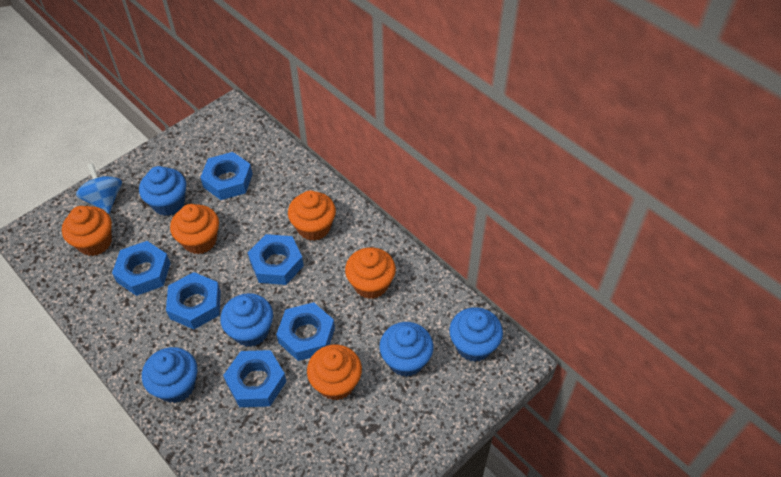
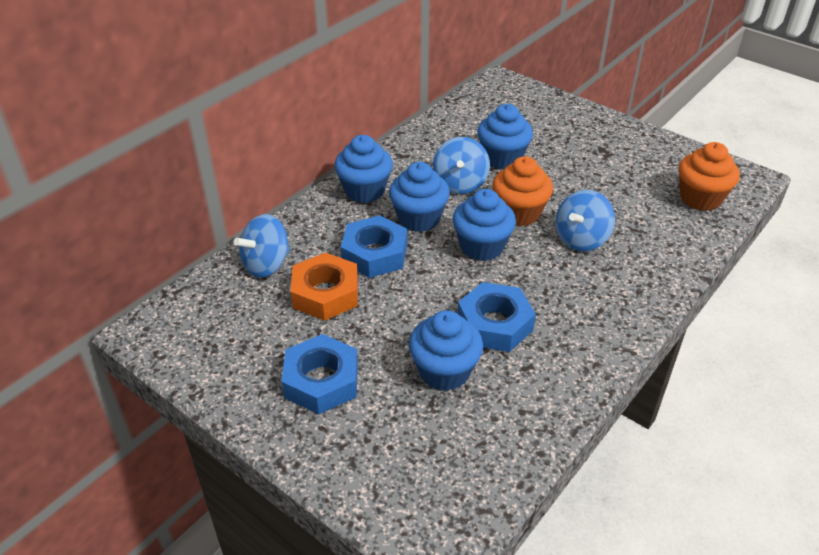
blue nut: [112,241,171,296] [166,272,221,329] [200,152,253,200] [223,350,287,407] [248,234,304,285] [276,302,335,361] = 6 -> [281,334,358,414] [341,215,407,278] [458,282,536,352] = 3
blue spinning top: [76,163,122,214] = 1 -> [234,214,290,278] [433,137,490,194] [555,190,615,251] = 3
orange cupcake: [62,206,112,256] [170,204,219,254] [288,190,336,241] [307,344,362,400] [345,247,396,299] = 5 -> [492,156,553,226] [678,142,740,211] = 2
orange nut: none = 0 -> [290,252,358,321] = 1

